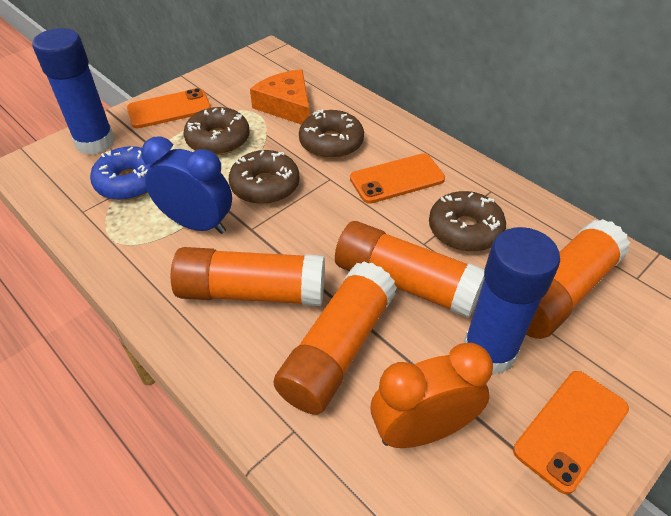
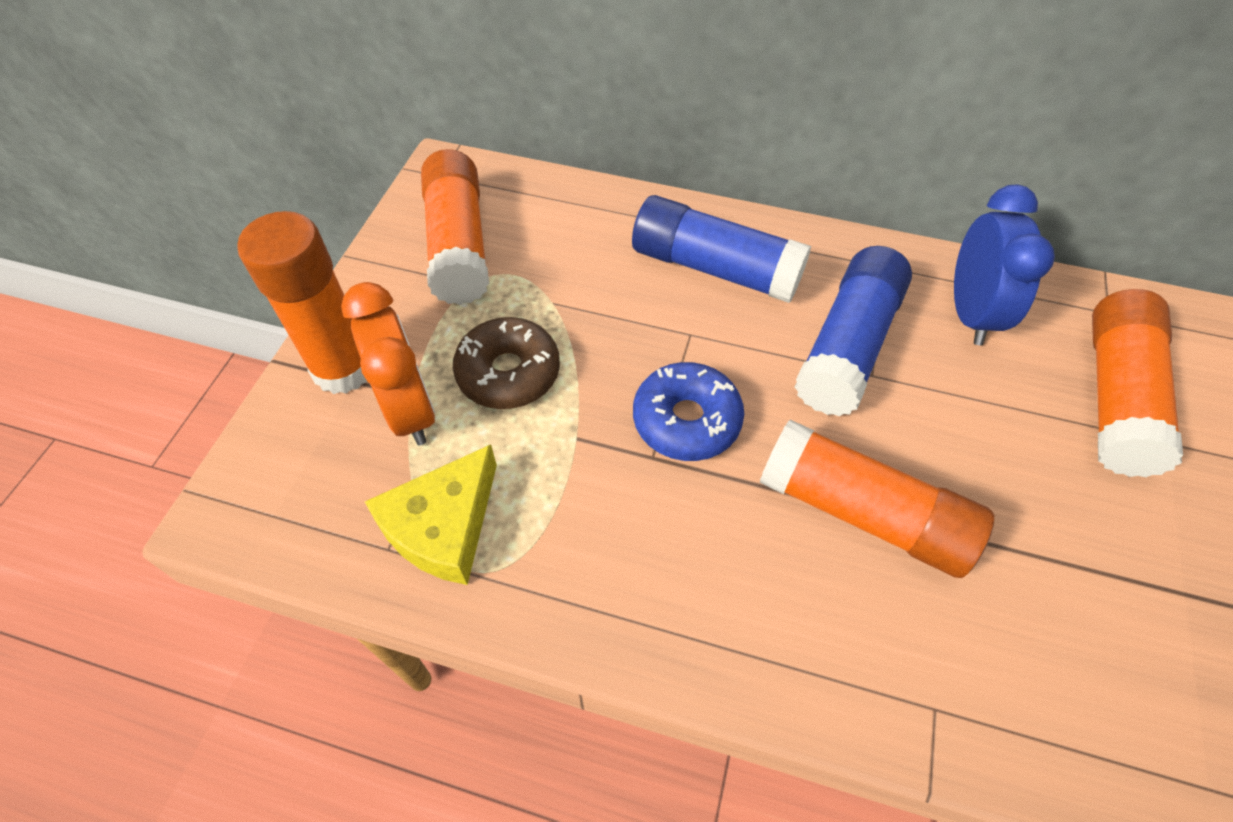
brown donut: [184,107,250,155] [229,150,300,204] [299,109,364,159] [429,191,506,252] = 4 -> [453,317,560,409] = 1
orange cheese: [250,69,310,125] = 1 -> none = 0
orange phone: [127,88,211,128] [350,153,445,204] [513,371,629,494] = 3 -> none = 0
yellow cheese: none = 0 -> [365,445,497,585] = 1

